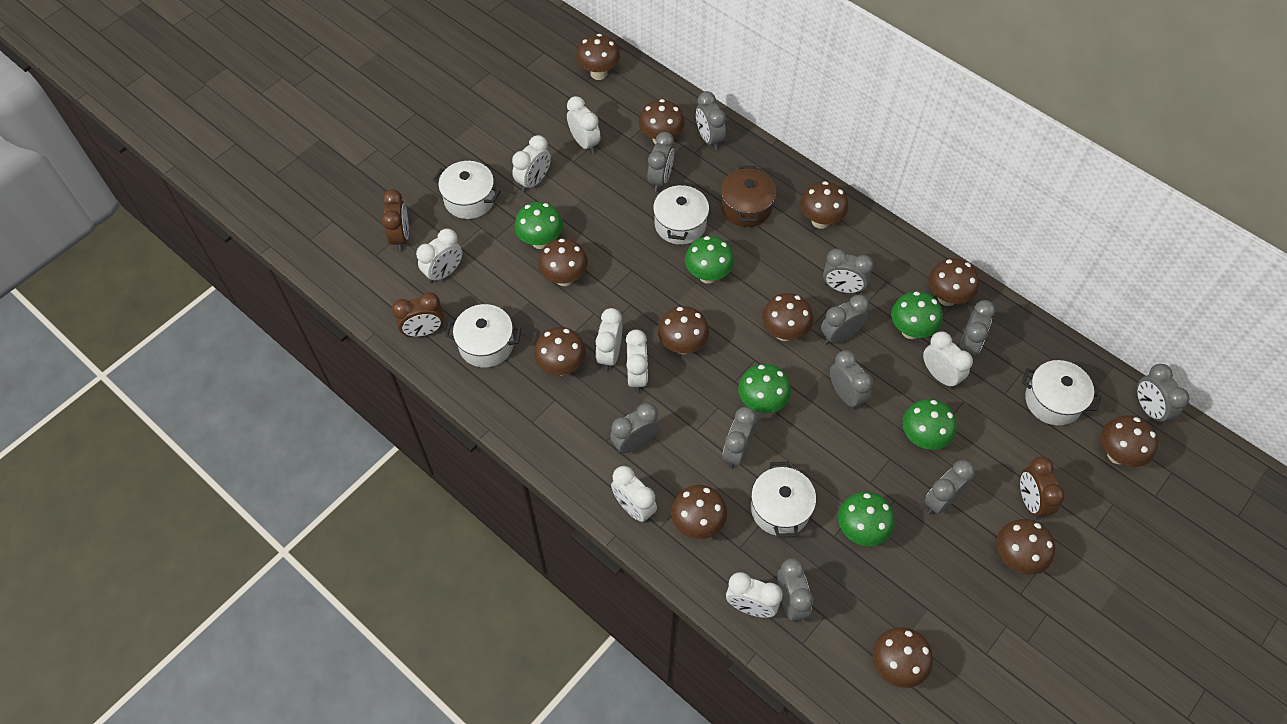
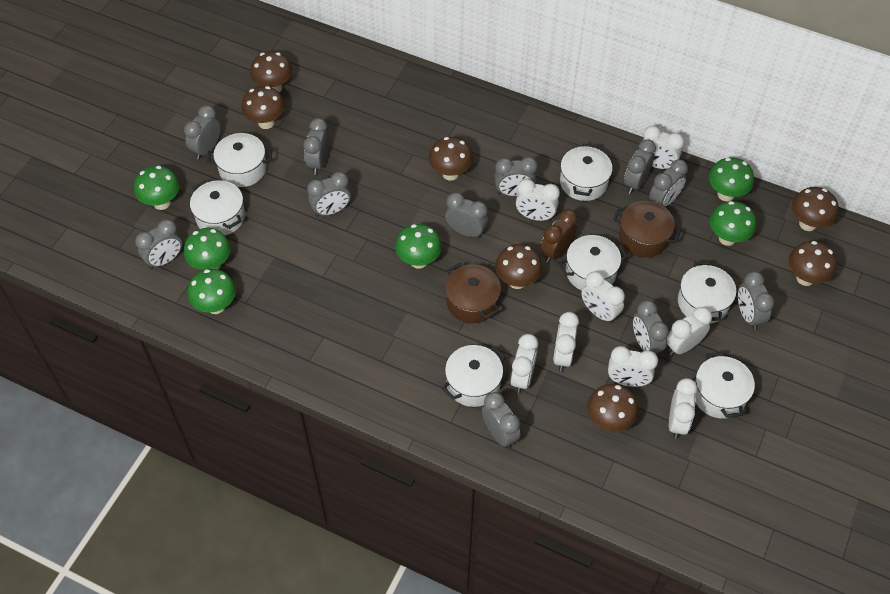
brown clock: [382,189,409,251] [392,292,444,337] [1020,457,1065,520] = 3 -> [541,210,577,263] = 1
brown mushroom: [534,327,586,375] [538,239,588,286] [576,34,620,80] [639,99,685,144] [658,306,709,354] [671,485,727,539] [762,293,813,341] [800,181,848,229] [873,627,933,688] [928,258,979,306] [997,519,1055,575] [1101,415,1158,467] = 12 -> [242,86,285,129] [250,51,292,92] [429,137,473,181] [495,244,542,289] [587,384,638,432] [789,241,837,286] [792,187,839,231] = 7
brown pot: [721,166,776,227] = 1 -> [445,263,501,323] [613,201,681,257] = 2
white pot: [433,161,501,219] [445,304,522,368] [653,182,709,245] [751,462,816,538] [1021,360,1101,425] = 5 -> [190,180,245,235] [207,133,272,187] [442,345,506,407] [559,235,628,291] [560,143,613,201] [678,262,736,324] [695,352,755,419] = 7

